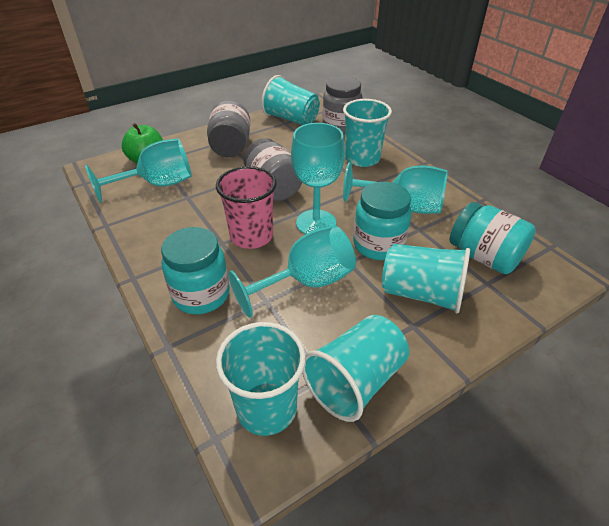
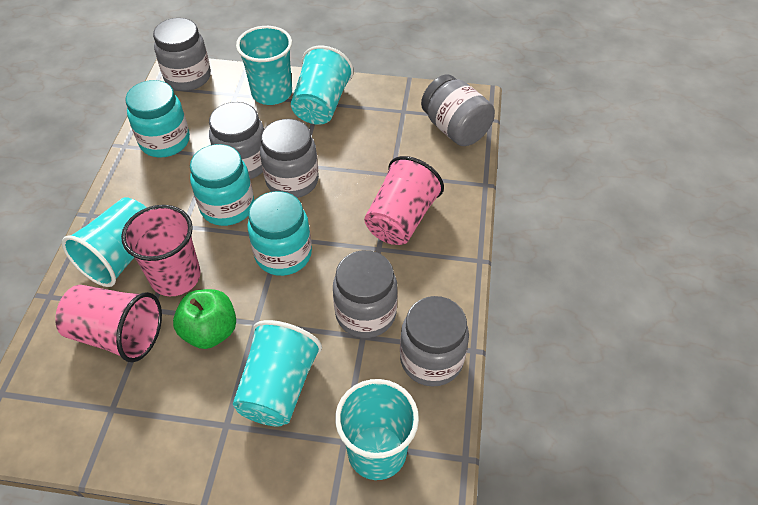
grey jar: [207,100,250,157] [243,138,302,201] [323,76,363,135] = 3 -> [153,18,211,91] [209,102,264,179] [260,119,319,198] [333,250,398,338] [400,296,469,387] [421,74,495,146] = 6
pink cup: [216,166,277,249] = 1 -> [55,285,162,362] [121,205,201,296] [364,156,444,245] = 3
turquoise goblet: [85,139,192,203] [228,225,356,318] [291,123,345,234] [343,162,447,214] = 4 -> none = 0

